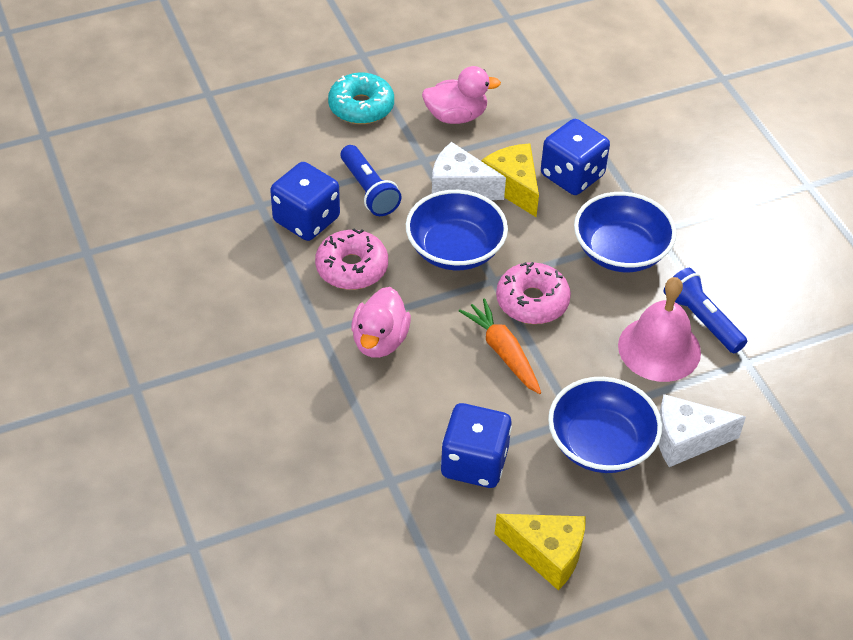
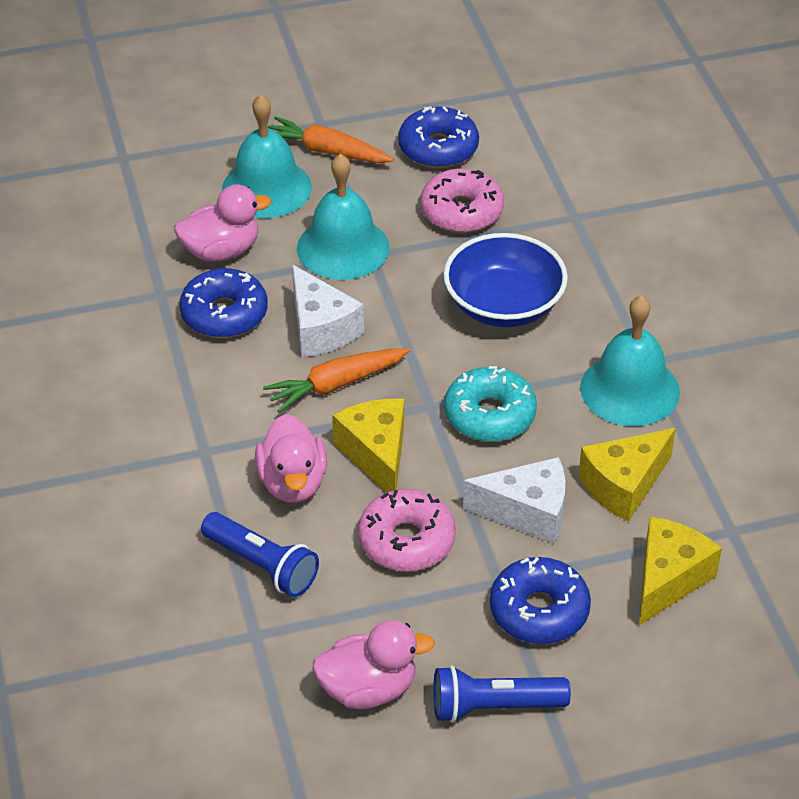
blue bowl: [406,190,508,270] [548,377,662,473] [574,192,676,272] = 3 -> [443,233,568,327] = 1
blue dice: [270,162,340,241] [441,403,512,488] [541,119,610,195] = 3 -> none = 0
blue donut: none = 0 -> [179,268,268,338] [398,106,479,168] [490,557,591,644] = 3
orange carrot: [459,298,541,394] = 1 -> [263,348,410,413] [268,116,394,163] = 2
pink bell: [618,277,701,382] = 1 -> none = 0
pink duck: [351,287,411,358] [422,66,501,124] = 2 -> [174,184,271,261] [255,414,327,503] [312,620,435,709] = 3
turquoise bell: none = 0 -> [222,94,312,218] [297,154,390,280] [580,295,680,426] = 3
yellow cheese: [481,143,539,217] [495,514,586,590] = 2 -> [332,399,404,493] [579,428,676,522] [639,516,722,625] = 3

